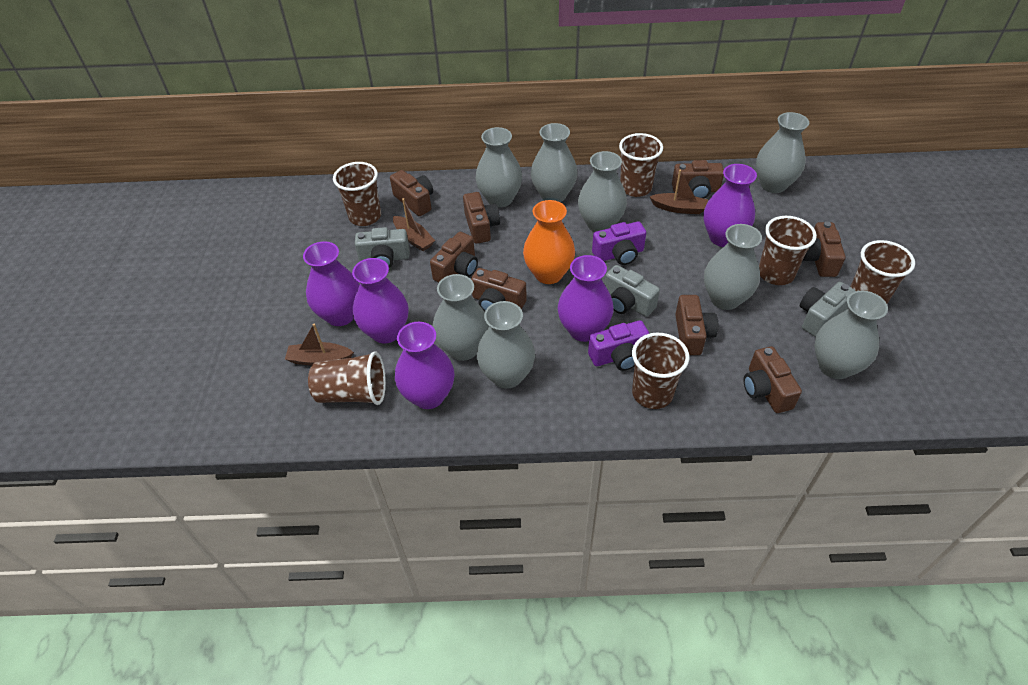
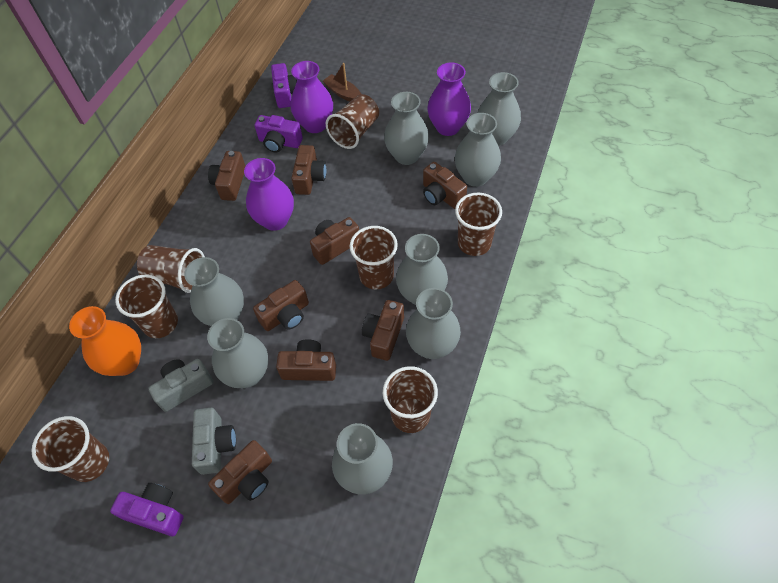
brown boat: [285,323,354,366] [393,198,435,251] [650,170,708,214] = 3 -> [323,63,361,102] = 1
brown cup: [308,351,386,405] [333,162,381,226] [619,133,663,197] [632,333,689,409] [759,216,817,285] [850,240,915,304] = 6 -> [31,416,109,482] [115,274,178,338] [137,245,205,293] [326,94,379,149] [350,226,398,289] [383,366,438,433] [455,193,502,256] = 7
grey camera: [355,227,409,268] [605,265,660,317] [800,282,855,337] = 3 -> [148,359,213,412] [192,408,236,475] = 2
purple camera: [588,320,649,371] [592,221,646,265] = 2 -> [110,483,184,536] [255,115,303,152] [271,63,297,108] = 3
purple vase: [303,241,360,326] [352,258,409,344] [395,322,454,409] [557,255,614,342] [703,164,757,247] = 5 -> [244,158,294,231] [291,61,333,133] [427,62,471,136] = 3

